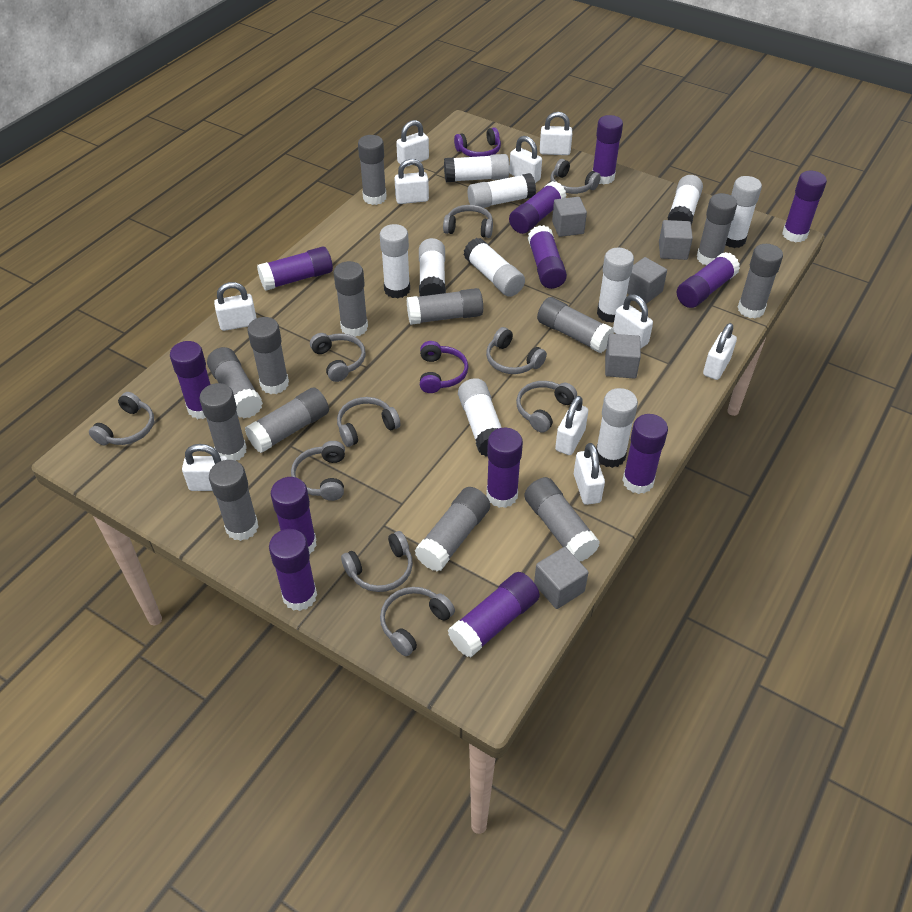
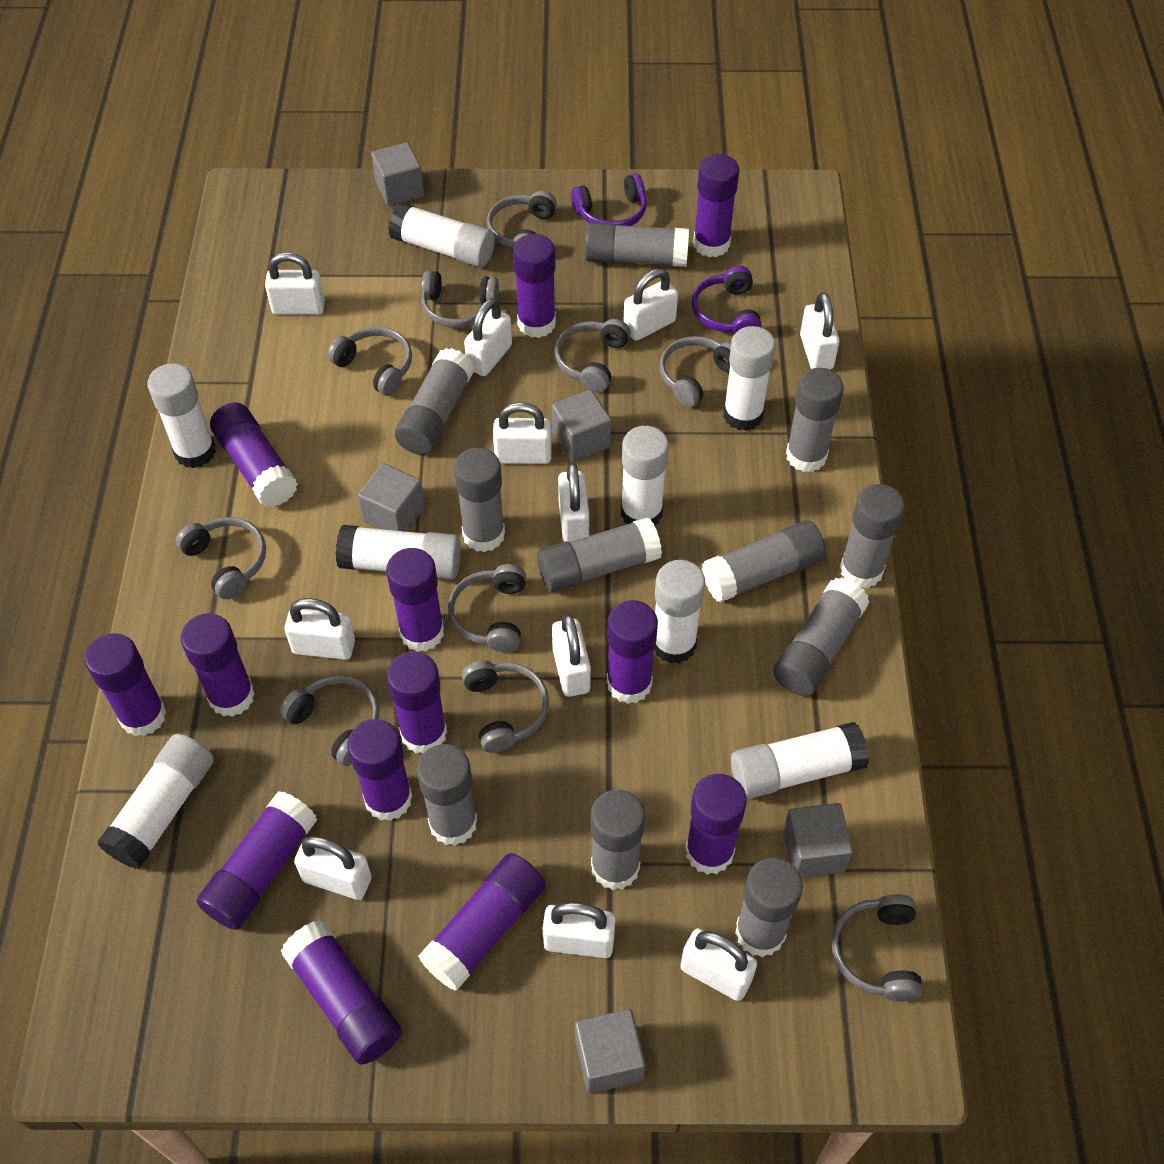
grey glue stick: [199,383,247,461] [207,347,263,418] [209,460,259,541] [245,387,329,453] [247,317,289,394] [334,261,368,337] [358,135,387,205] [407,288,483,325] [414,487,490,571] [524,477,600,562] [537,297,614,353] [697,193,737,265] [738,244,783,319] = 13 -> [395,348,474,455] [416,744,477,846] [454,448,505,552] [537,517,662,592] [585,222,689,267] [591,790,645,890] [702,520,826,603] [735,858,803,957] [773,578,870,696] [786,368,844,472] [840,484,905,588] = 11
purple glue stick: [170,341,211,419] [257,246,333,291] [269,529,317,611] [271,477,317,554] [448,572,540,657] [487,428,523,508] [509,181,567,234] [528,225,567,289] [592,115,623,184] [622,414,668,494] [677,252,740,308] [782,171,827,242] = 12 -> [85,633,166,736] [181,613,255,717] [197,791,317,930] [210,402,298,507] [281,920,402,1065] [347,719,413,821] [386,548,444,652] [387,651,447,754] [418,853,545,991] [513,234,556,338] [607,600,658,704] [685,774,747,875] [693,154,739,257] = 13
white glue stick: [380,224,410,299] [419,238,446,296] [444,154,509,182] [458,378,502,457] [463,238,525,297] [468,173,536,208] [596,388,638,468] [597,248,634,323] [668,175,703,225] [725,176,762,248] = 10 -> [98,734,214,869] [147,363,216,468] [336,525,461,579] [388,202,495,267] [621,426,669,525] [654,560,705,664] [723,326,776,431] [731,722,869,799] = 8
white padlock: [182,444,228,491] [214,282,257,331] [394,159,429,204] [396,120,429,167] [509,136,542,183] [540,112,572,155] [555,396,588,455] [574,443,605,505] [613,294,653,348] [703,323,737,380] = 10 -> [265,252,325,315] [285,598,355,660] [294,836,372,900] [464,298,512,376] [493,402,552,464] [542,902,615,958] [552,614,591,697] [558,463,589,542] [623,269,678,341] [680,928,757,1001] [800,292,839,369] = 11

